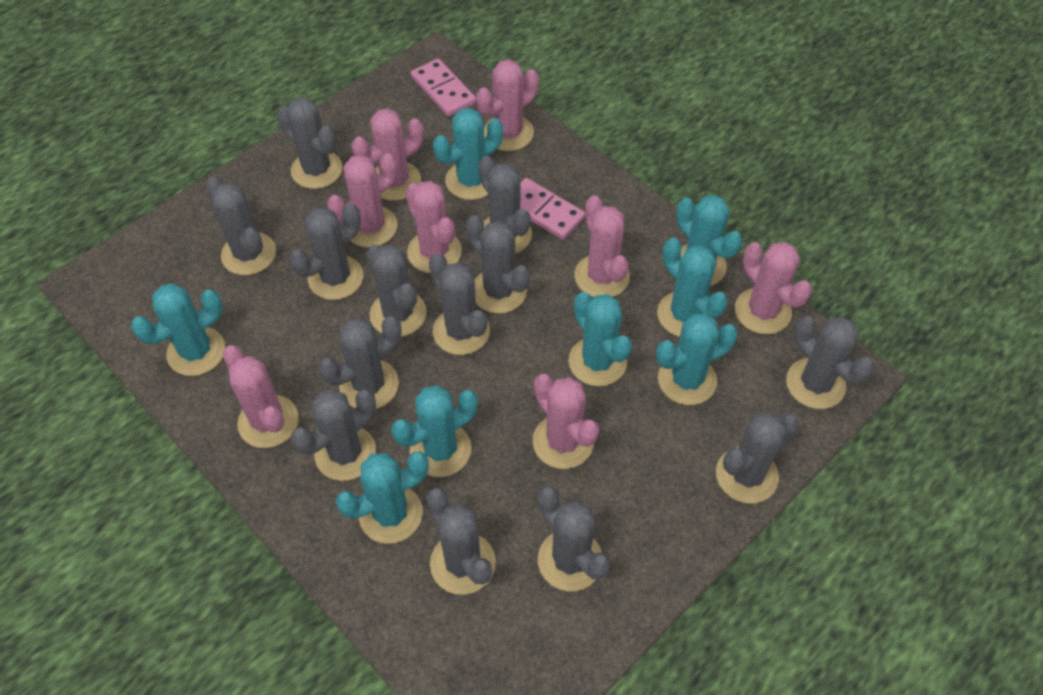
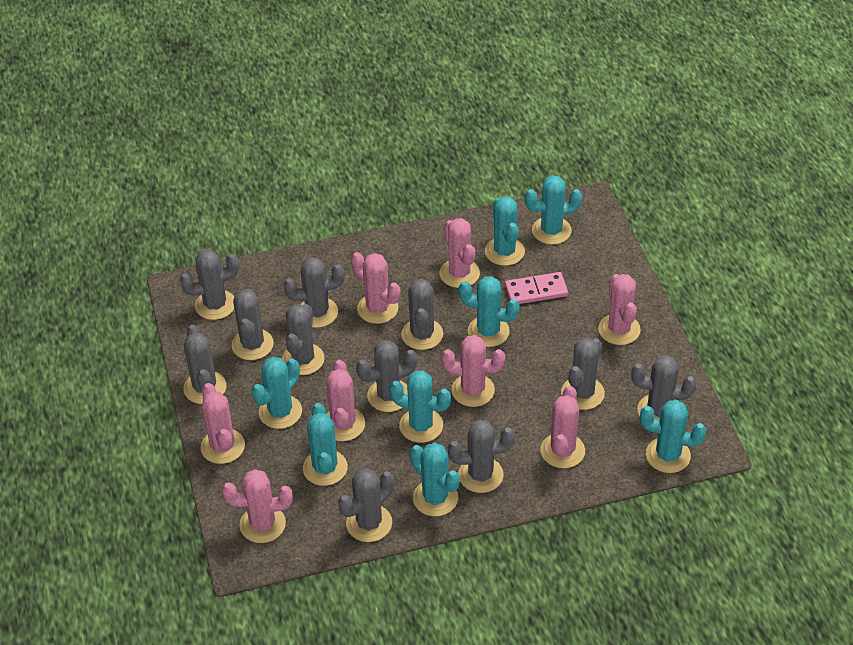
grey cactus: [206,177,276,275] [277,97,343,189] [290,203,363,300] [291,389,376,481] [318,316,401,409] [366,244,427,337] [426,488,496,595] [429,254,490,355] [466,215,530,314] [478,156,532,254] [538,486,611,591] [716,412,798,503] [786,316,874,409] = 13 -> [180,250,240,320] [183,325,227,404] [231,289,274,360] [282,304,324,375] [284,257,345,328] [338,468,394,542] [356,340,417,412] [401,279,443,350] [448,420,515,493] [561,338,605,410] [631,355,697,419] = 11
pink domino: [411,58,476,117] [520,178,585,240] = 2 -> [505,272,568,304] = 1

